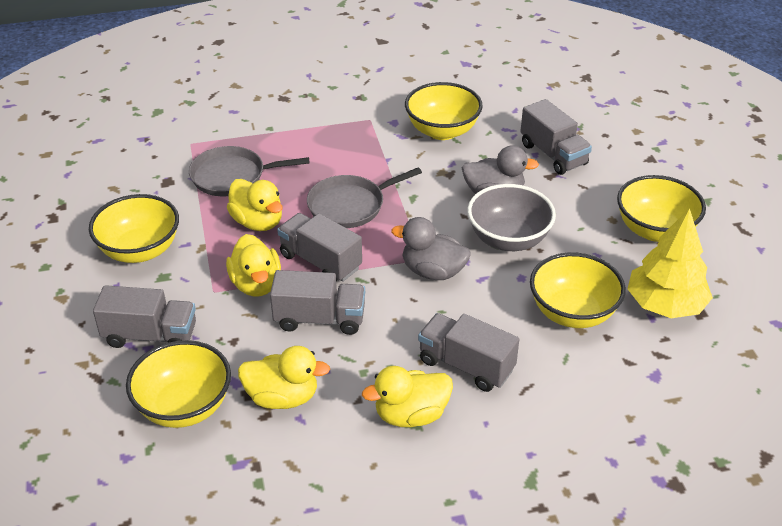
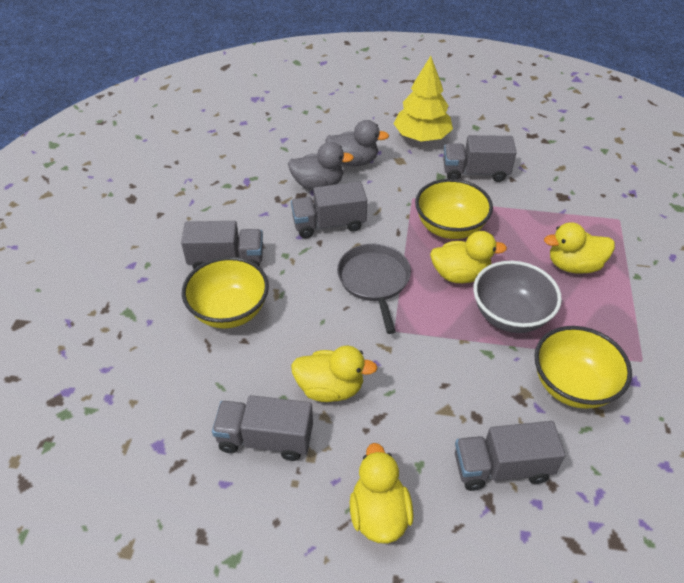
grey pan: [189,146,309,196] [307,167,422,228] = 2 -> [337,244,411,334] = 1
yellow bowl: [89,194,179,263] [126,340,231,428] [405,82,483,140] [530,253,626,328] [617,175,706,242] = 5 -> [182,257,269,328] [415,179,493,239] [534,326,632,409] = 3

